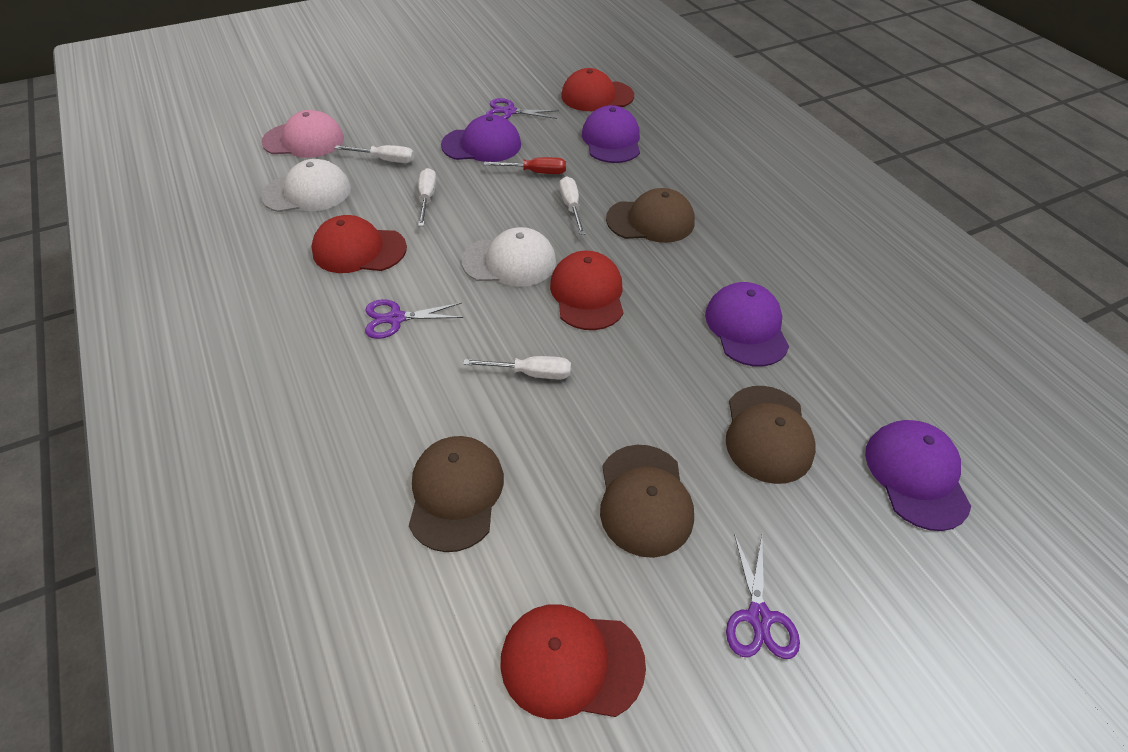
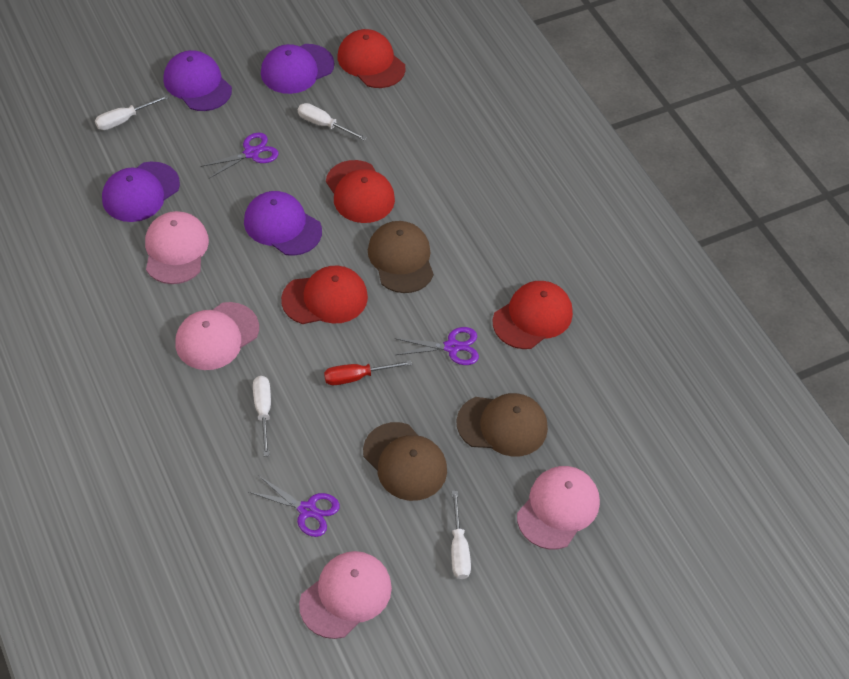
brown cap: [409,436,504,552] [600,445,694,558] [606,188,695,243] [726,386,816,484] = 4 -> [363,422,447,501] [368,221,434,293] [456,393,548,457] = 3
pink cap: [261,110,344,158] = 1 -> [145,211,209,284] [175,302,259,370] [299,551,392,639] [517,466,600,550] = 4
white cap: [261,159,351,212] [461,227,556,287] = 2 -> none = 0

